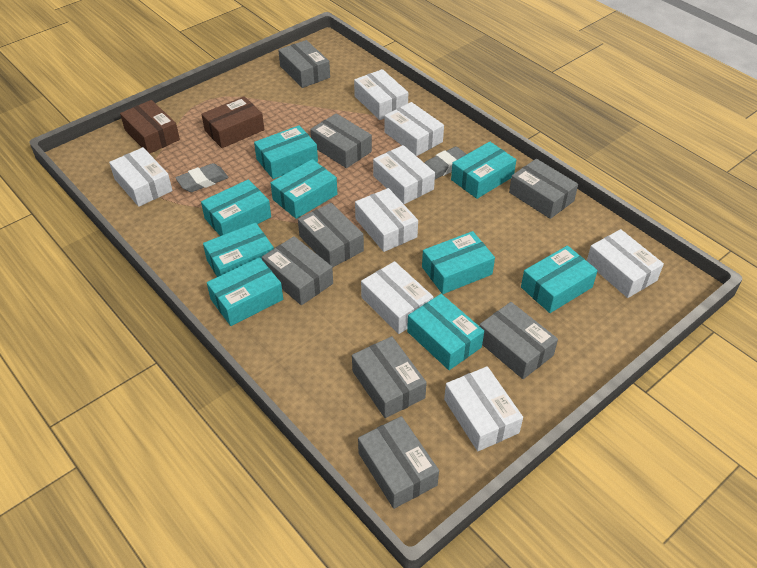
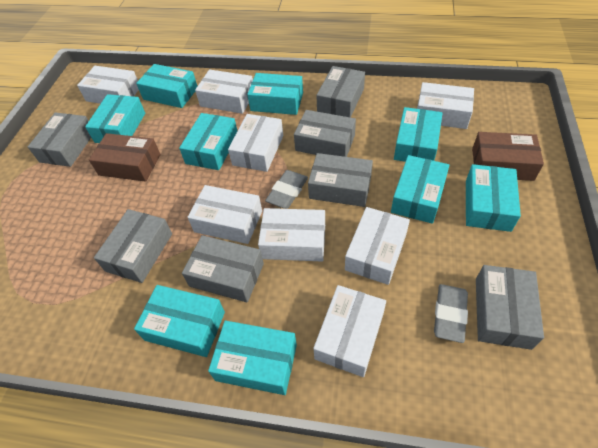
grey box: [262,236,333,305] [278,40,330,88] [298,203,364,268] [310,113,372,168] [352,336,427,418] [358,416,439,509] [479,302,558,379] [509,159,578,219] = 8 -> [28,113,91,167] [94,209,172,283] [182,235,264,302] [294,110,356,157] [308,153,373,207] [316,66,365,118] [476,265,544,350] = 7

